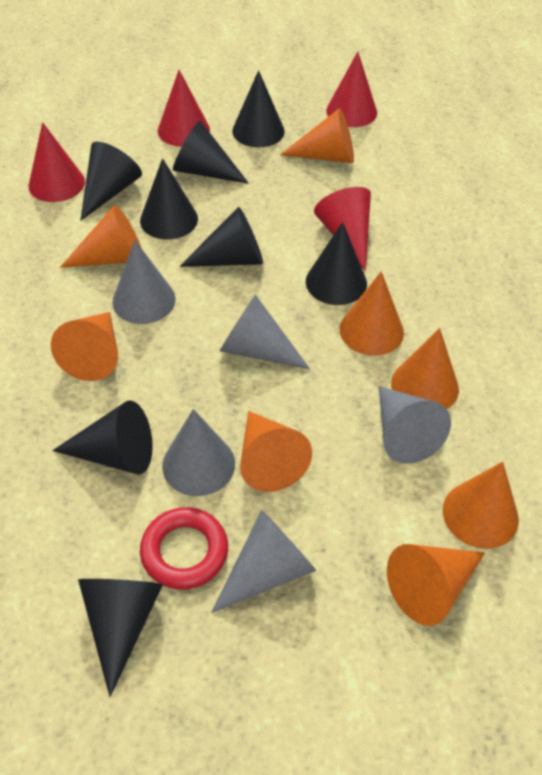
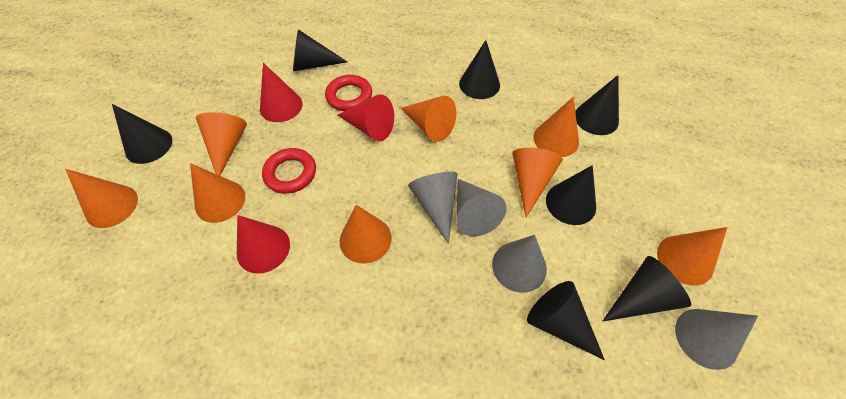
black cone: [52,400,153,475] [78,579,163,697] [80,142,142,221] [140,158,198,240] [173,121,249,184] [179,207,263,267] [232,70,285,147] [306,222,367,305] = 8 -> [112,104,172,164] [293,29,347,71] [459,40,500,99] [527,281,605,360] [546,165,596,225] [575,75,619,135] [603,256,691,321] = 7
grey cone: [112,240,176,324] [162,409,235,496] [211,510,316,613] [220,294,310,369] [379,386,451,464] = 5 -> [408,172,458,244] [456,179,506,236] [492,235,547,293] [675,309,758,370] = 4
red cone: [29,122,85,202] [158,70,210,147] [314,187,371,271] [326,52,377,127] = 4 -> [237,215,290,274] [260,63,303,122] [338,94,394,141] = 3
red ring: [140,507,228,590] = 1 -> [262,148,316,194] [325,75,372,111] = 2

